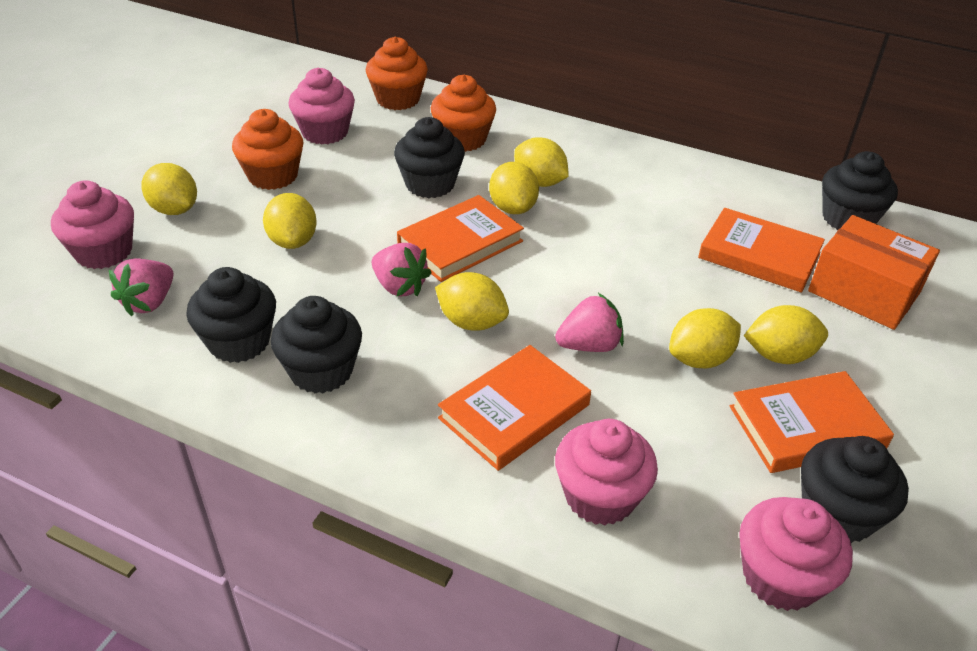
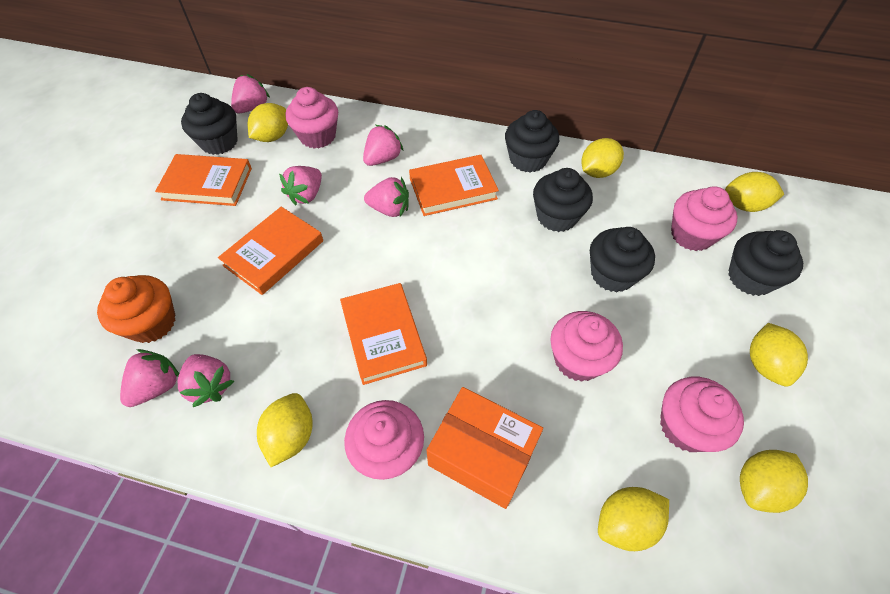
orange cupcake: [232,109,304,190] [366,37,428,110] [431,75,496,152] = 3 -> [97,275,175,343] = 1
pink cupcake: [51,180,134,269] [289,68,355,145] [555,419,658,526] [739,497,853,611] = 4 -> [285,87,338,148] [344,400,424,480] [550,311,623,382] [660,377,744,452] [671,186,737,251] = 5
pink strawberry: [109,258,174,316] [371,243,432,297] [555,293,624,352] = 3 -> [120,349,179,407] [178,354,234,407] [231,74,270,113] [279,166,322,205] [363,125,404,166] [364,177,409,217] = 6

